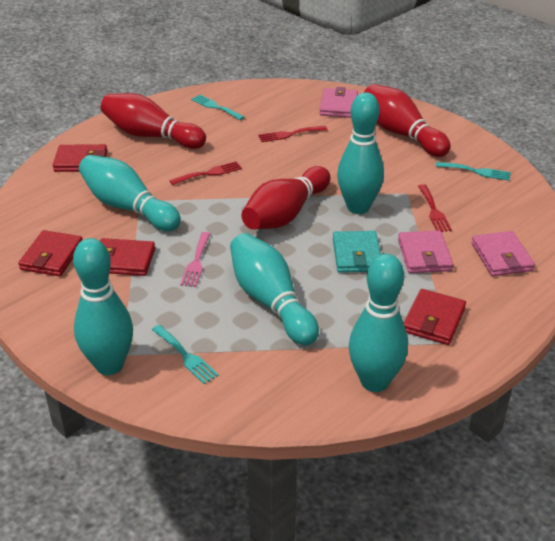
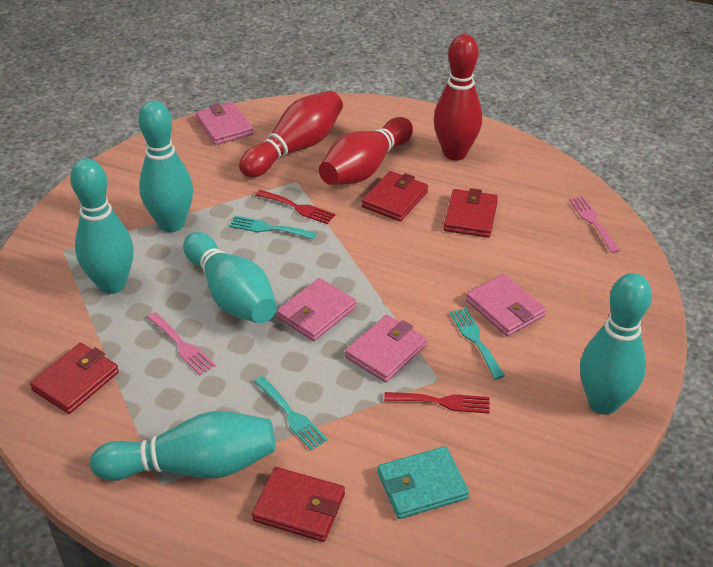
pink fork: [180,232,211,287] = 1 -> [147,312,216,375] [569,196,620,253] = 2
pink wallet: [319,87,358,118] [398,230,453,273] [471,231,535,276] = 3 -> [196,102,253,145] [276,278,356,341] [345,315,427,382] [466,274,546,337] = 4
red fork: [169,161,242,185] [258,126,327,142] [418,184,452,232] = 3 -> [255,190,335,224] [384,392,490,413] = 2

